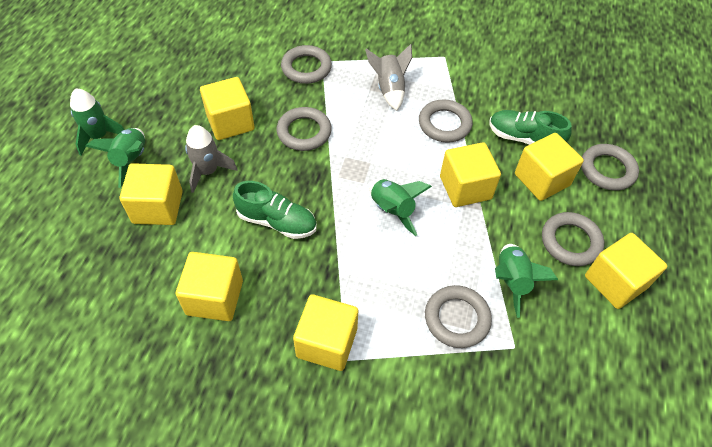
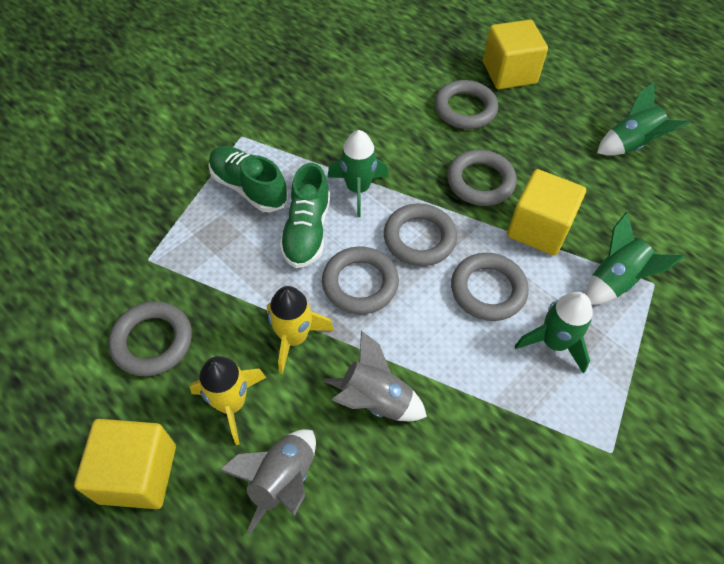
yellow cube: [119,163,183,225] [176,252,243,321] [200,77,255,140] [293,294,358,371] [440,142,501,207] [515,133,584,201] [585,233,667,309] = 7 -> [74,419,176,509] [483,20,548,89] [507,169,586,256] = 3
yellow rocket: none = 0 -> [190,356,266,445] [267,286,334,374] = 2

